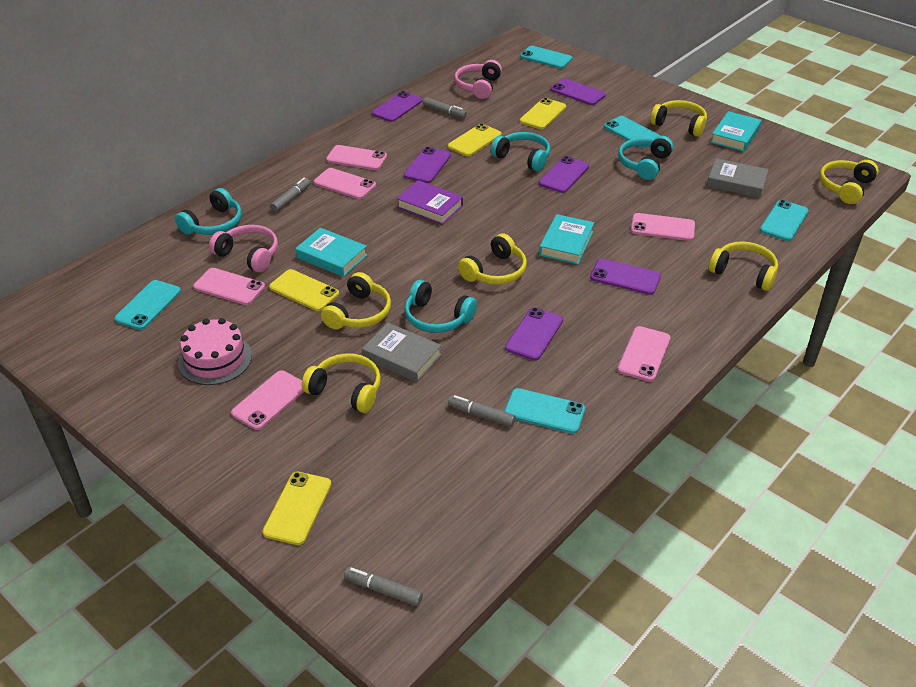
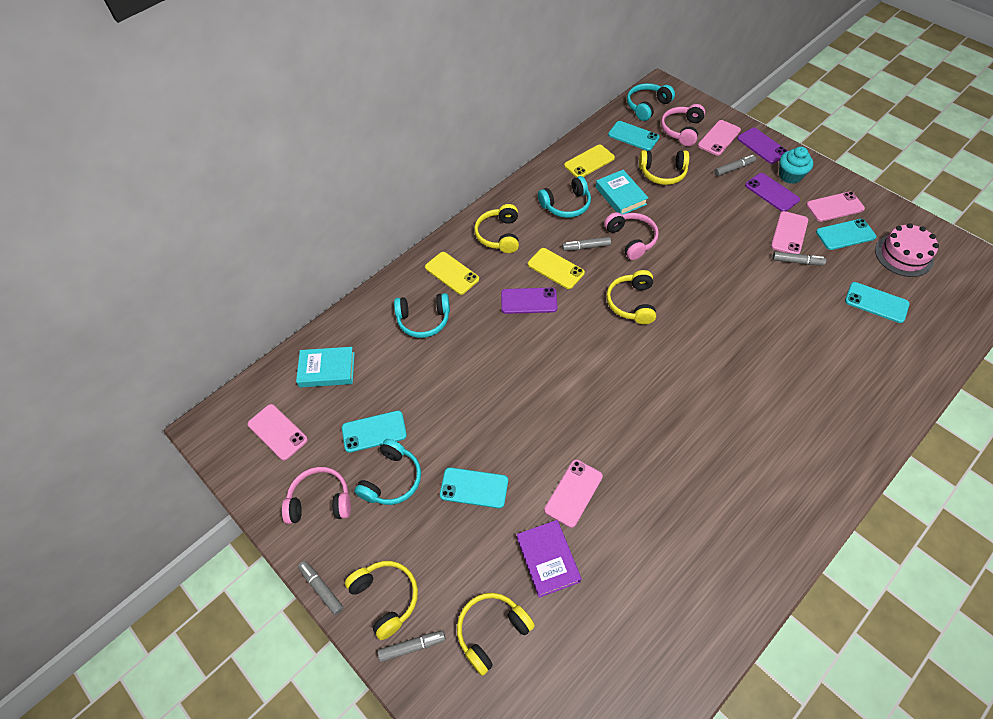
grey book: [362,323,442,382] [707,158,769,198] = 2 -> none = 0
grey marker: [270,178,310,212] [344,567,423,606] [423,97,467,118] [448,395,516,427] = 4 -> [298,561,344,615] [378,630,446,662] [562,237,611,251] [714,155,756,176] [772,251,826,265] = 5
pink headphones: [209,225,278,272] [454,60,502,99] = 2 -> [282,467,351,524] [604,212,659,260] [661,104,705,146] = 3
pink phone: [193,268,265,305] [231,370,304,430] [314,168,376,199] [326,145,387,170] [617,326,671,381] [631,213,695,241] = 6 -> [248,404,308,461] [544,460,603,528] [698,120,741,156] [771,211,808,254] [806,192,865,222] = 5
purple phone: [372,91,422,122] [404,147,451,183] [505,307,563,361] [539,156,589,193] [551,78,606,105] [590,259,661,295] = 6 -> [501,288,557,314] [737,128,787,164] [745,173,800,212] = 3
turquoise book: [295,228,367,277] [539,214,594,264] [710,111,762,152] = 3 -> [296,347,355,388] [596,170,648,214] = 2
turquoise cupcake: none = 0 -> [779,147,813,184] = 1
yellow headphones: [302,353,381,413] [321,272,391,329] [458,233,527,285] [650,100,707,137] [709,241,778,291] [819,160,879,204] = 6 -> [345,561,418,640] [457,593,535,676] [474,204,519,253] [606,270,656,324] [639,150,689,185] = 5
yellow phone: [262,472,332,545] [269,269,339,311] [448,123,501,156] [520,98,566,129] = 4 -> [425,252,479,295] [528,248,585,289] [564,145,615,178] = 3

